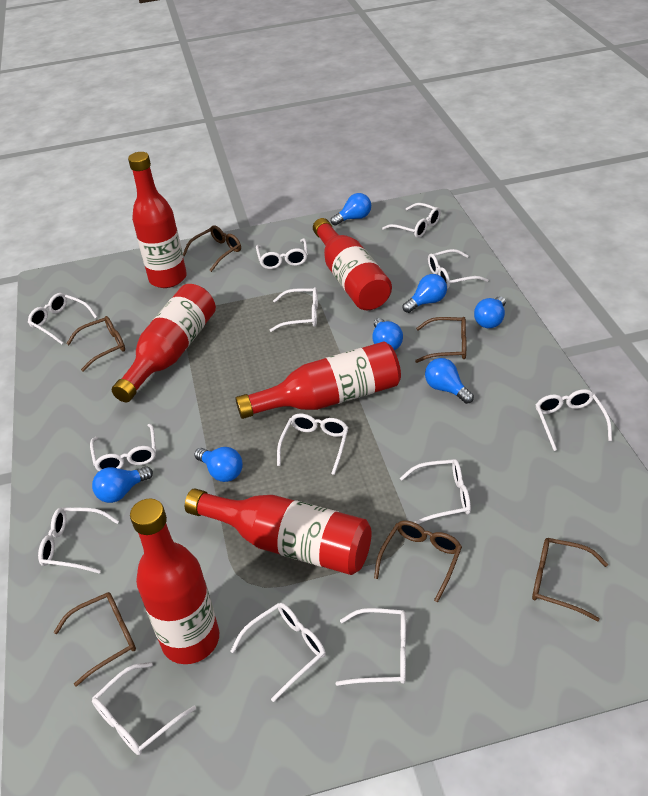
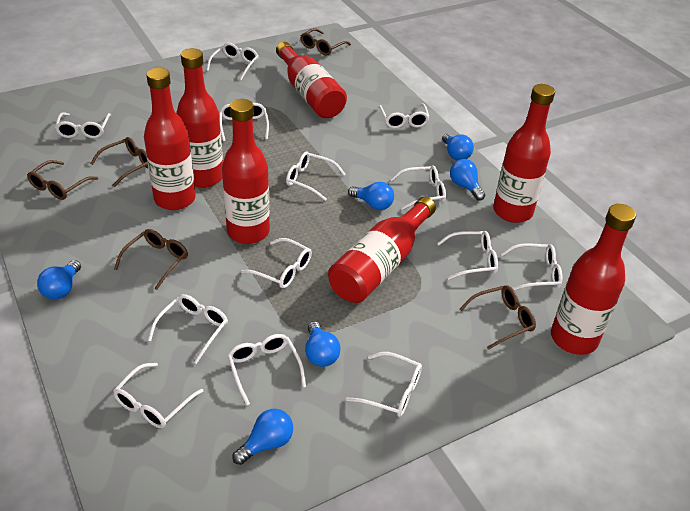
blue light bulb: [92,466,153,503] [194,447,243,482] [331,193,371,226] [373,318,403,350] [403,274,447,313] [425,358,474,404] [474,296,506,328] = 7 -> [37,260,81,300] [232,409,293,465] [305,321,341,367] [348,182,394,210] [442,134,474,161] [450,159,485,201] = 6
brown glasses: [54,592,136,686] [66,316,125,372] [183,225,241,272] [374,520,462,603] [415,317,466,363] [532,538,608,621] = 6 -> [27,160,98,200] [90,137,148,187] [114,229,188,290] [301,28,351,55] [459,285,536,349] = 5
red bottle: [112,284,216,402] [128,152,187,288] [130,499,219,664] [185,488,372,575] [235,342,401,419] [313,218,392,310] = 6 -> [144,68,195,210] [176,48,223,188] [222,99,270,244] [276,42,347,118] [328,197,436,303] [493,84,555,223] [551,204,636,355] = 7

